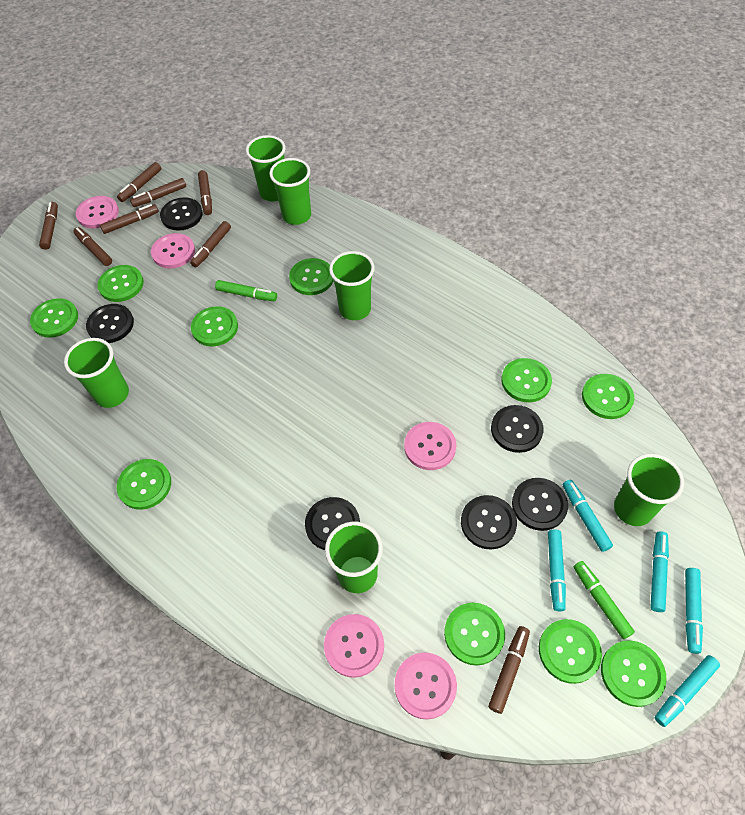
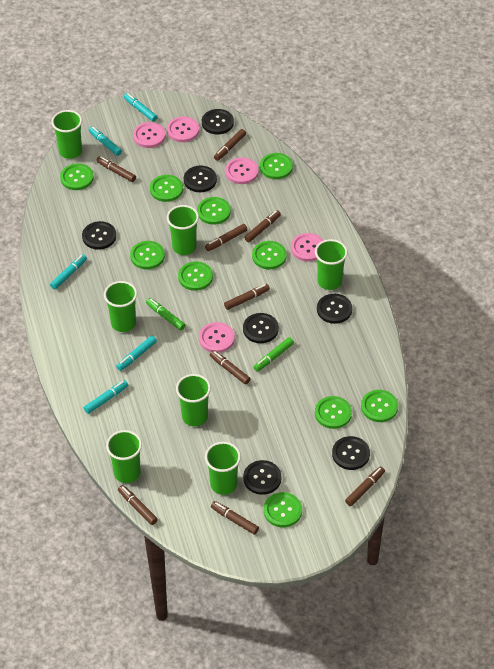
black button: [86,304,134,343] [160,197,203,231] [305,497,360,550] [461,495,517,550] [491,405,543,453] [512,478,568,531] = 6 -> [82,221,116,250] [184,166,217,192] [202,109,234,134] [243,313,279,343] [243,460,281,495] [317,294,352,324] [332,436,370,470] = 7
brown marker: [39,202,58,250] [73,227,112,266] [100,204,159,234] [117,162,161,202] [130,178,186,207] [190,221,231,267] [198,170,212,215] [488,626,530,714] = 8 -> [97,156,136,182] [118,485,158,525] [205,224,248,251] [210,350,251,385] [211,501,259,535] [214,129,246,161] [224,284,270,310] [244,210,281,242] [345,466,385,506] = 9
green cup: [64,338,129,408] [246,135,286,201] [269,158,311,225] [325,521,383,593] [329,251,375,320] [614,453,684,526] = 6 -> [51,110,82,159] [104,281,137,332] [106,430,142,483] [167,205,199,255] [176,374,211,426] [205,442,241,495] [315,239,348,290] = 7

